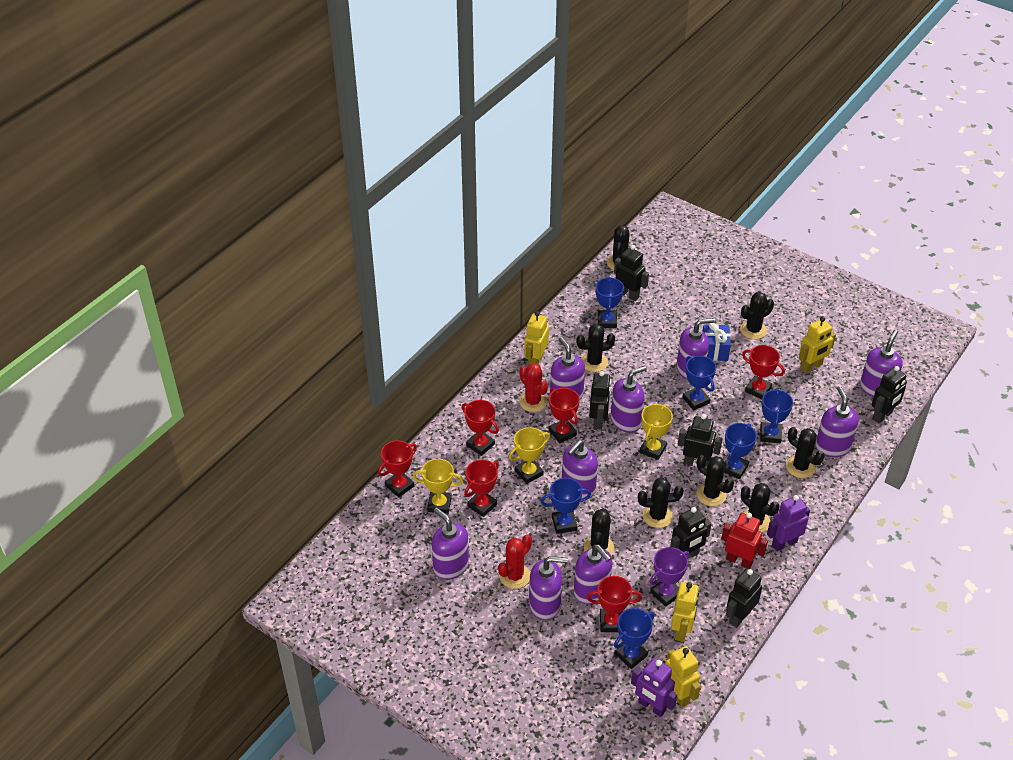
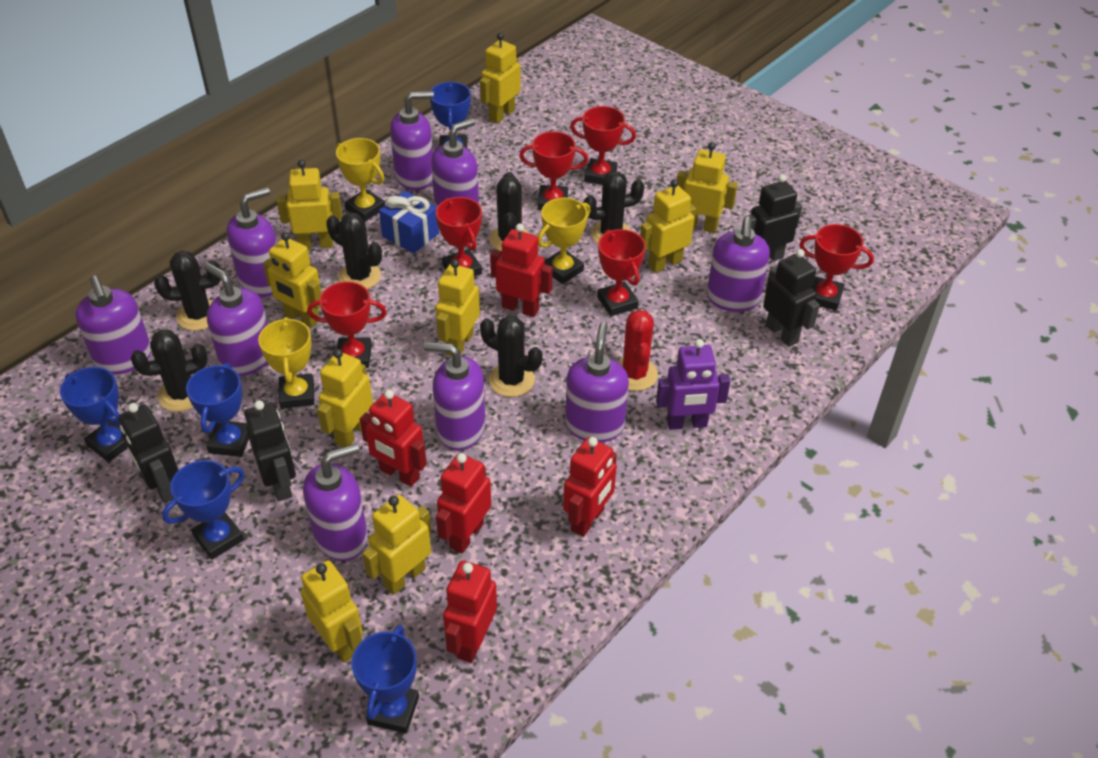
black cactus: [576,324,615,372] [584,508,614,555] [607,225,630,270] [638,477,684,528] [697,455,734,506] [740,292,774,339] [741,483,780,533] [786,427,825,478] = 8 -> [131,330,208,412] [154,251,221,331] [326,212,382,289] [480,315,542,397] [489,172,529,251] [584,171,644,244] = 6
black robot: [589,371,611,430] [614,245,649,301] [670,507,712,557] [678,414,723,466] [726,568,762,628] [872,366,907,423] = 6 -> [118,403,179,503] [244,401,296,501] [745,174,802,261] [763,249,820,347] = 4
blue trophy: [540,478,591,534] [595,277,624,328] [614,608,655,669] [683,356,716,410] [724,423,757,479] [760,388,793,443] = 6 -> [60,367,127,462] [162,460,245,559] [186,363,249,457] [352,625,419,734] [430,82,471,148] = 5
purple robot: [631,658,677,717] [767,495,810,551] = 2 -> [656,339,730,430] = 1
purple trophy: [650,547,690,607] = 1 -> none = 0
red cactus: [498,534,532,589] [519,363,548,412] = 2 -> [618,310,658,391] = 1
red robot: [721,512,768,569] = 1 -> [360,390,427,487] [436,453,491,554] [443,561,497,663] [490,223,553,317] [563,437,617,537] = 5
yellow robot: [524,311,549,365] [665,646,701,707] [671,582,699,642] [799,317,836,373] = 4 -> [263,232,322,328] [277,160,343,249] [301,560,363,663] [317,349,373,447] [362,495,431,595] [435,259,480,356] [480,33,521,124] [640,179,696,273] [677,142,738,233] = 9

